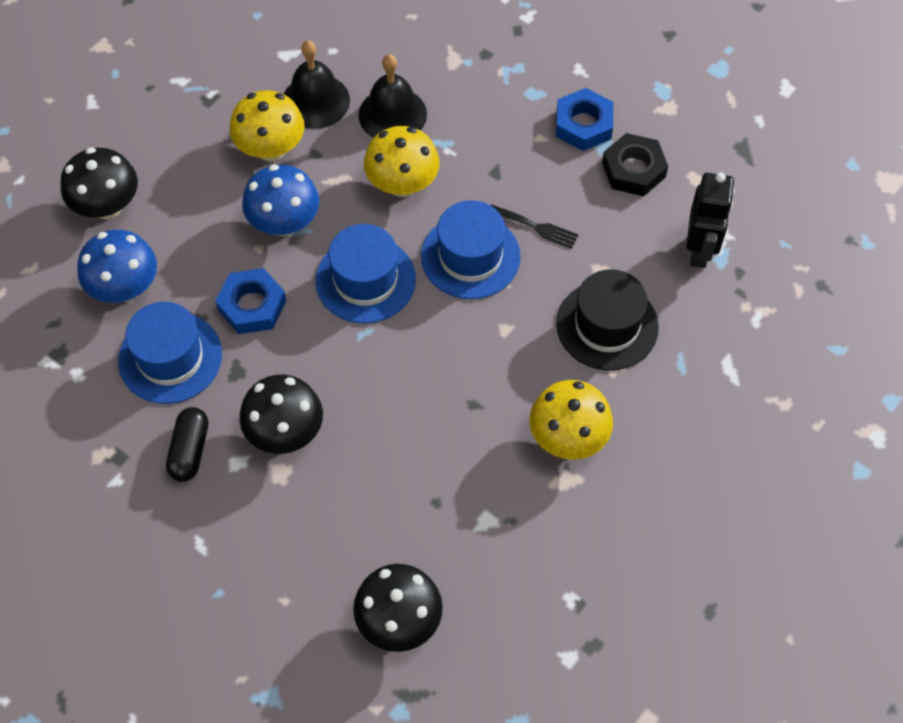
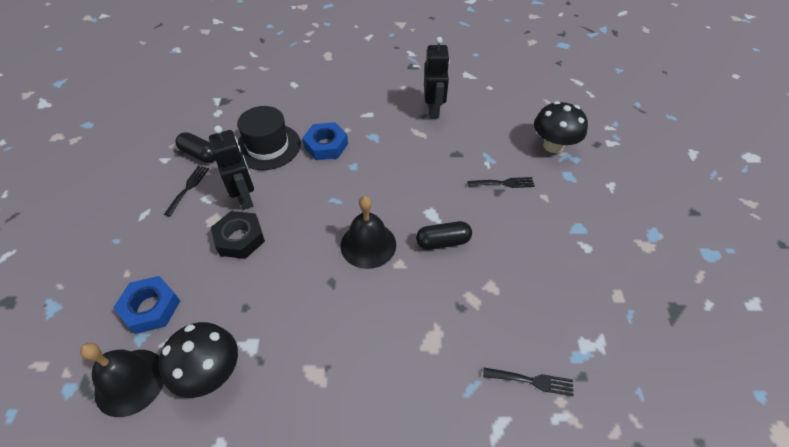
black capsule: [166,407,208,482] = 1 -> [175,132,216,163] [416,221,472,250] = 2
black fork: [491,204,579,249] = 1 -> [164,166,209,216] [467,177,535,188] [483,368,574,396] = 3
black mushroom: [61,148,138,219] [240,374,323,454] [353,564,443,652] = 3 -> [159,322,238,398] [534,101,588,153] = 2
black robot: [686,172,735,268] = 1 -> [209,126,254,210] [424,37,450,119] = 2
blue hat: [118,302,222,404] [315,224,416,323] [421,200,521,299] = 3 -> none = 0
blue mushroom: [77,230,157,303] [242,164,319,236] = 2 -> none = 0
yellow mushroom: [230,90,304,162] [364,126,440,197] [529,380,613,460] = 3 -> none = 0

